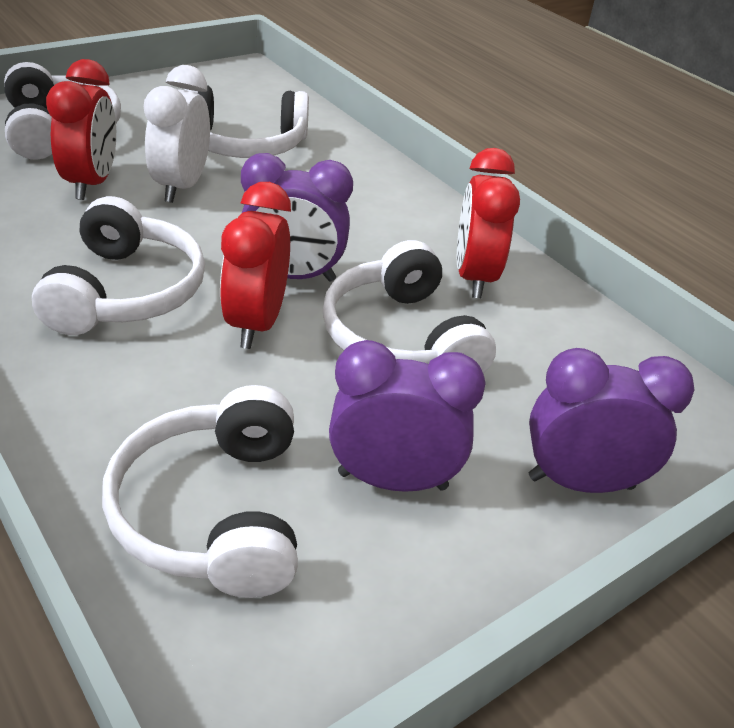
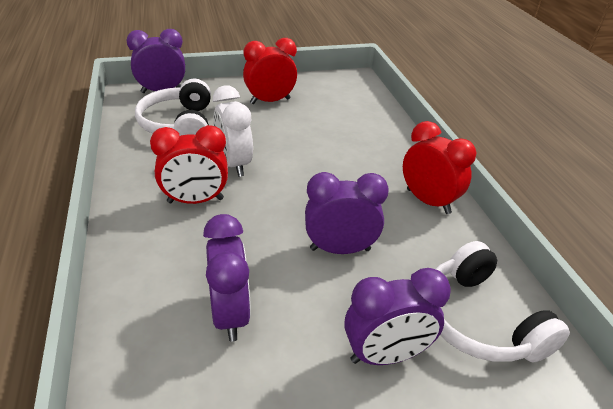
purple clock: [241,153,353,281] [329,340,486,492] [529,348,695,493] = 3 -> [126,29,185,93] [203,214,251,342] [305,172,389,254] [344,268,451,365] = 4
white headphones: [4,62,121,160] [32,196,205,335] [102,385,298,598] [184,85,309,158] [323,240,496,374] = 5 -> [135,79,211,136] [435,241,570,362] = 2

